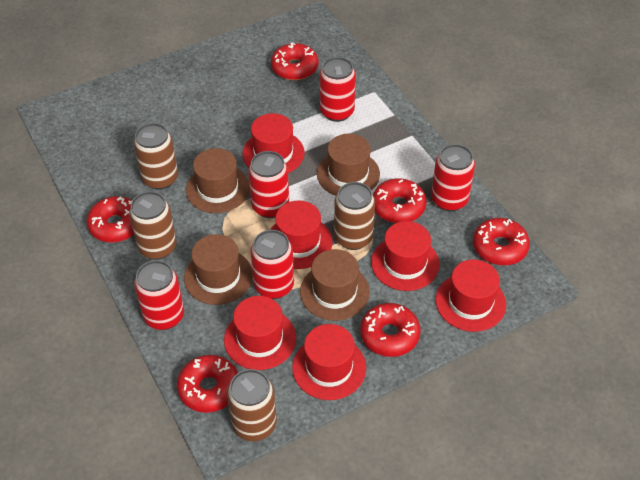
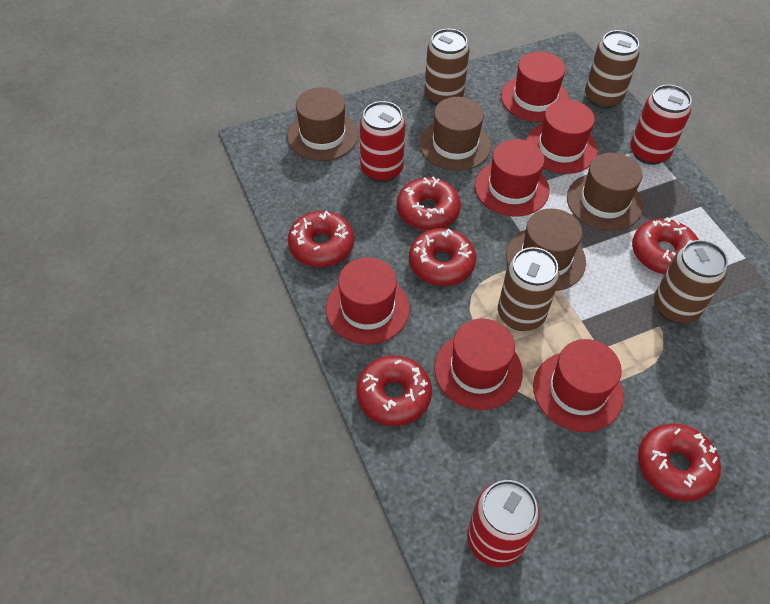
red can: [134,260,184,330] [248,151,289,218] [250,230,294,299] [320,57,356,122] [431,144,475,211] = 5 -> [360,101,405,182] [467,480,540,567] [630,85,692,165] = 3

